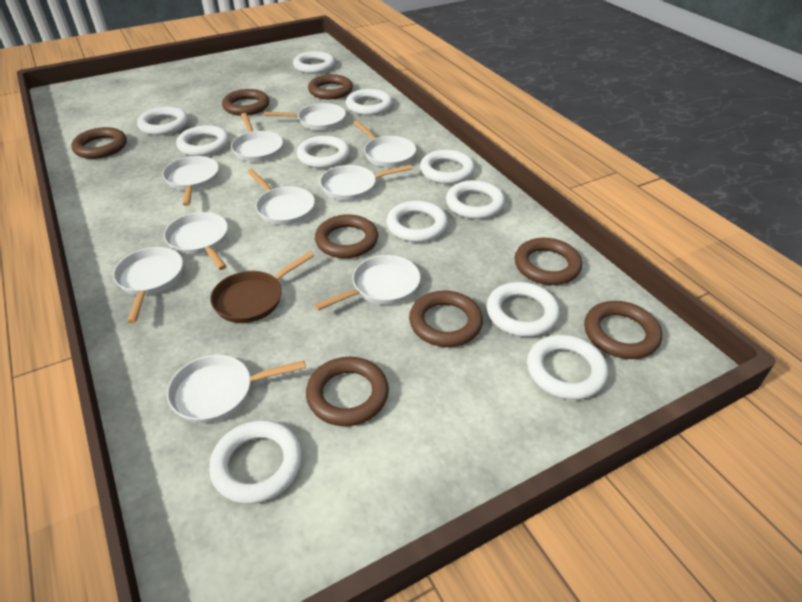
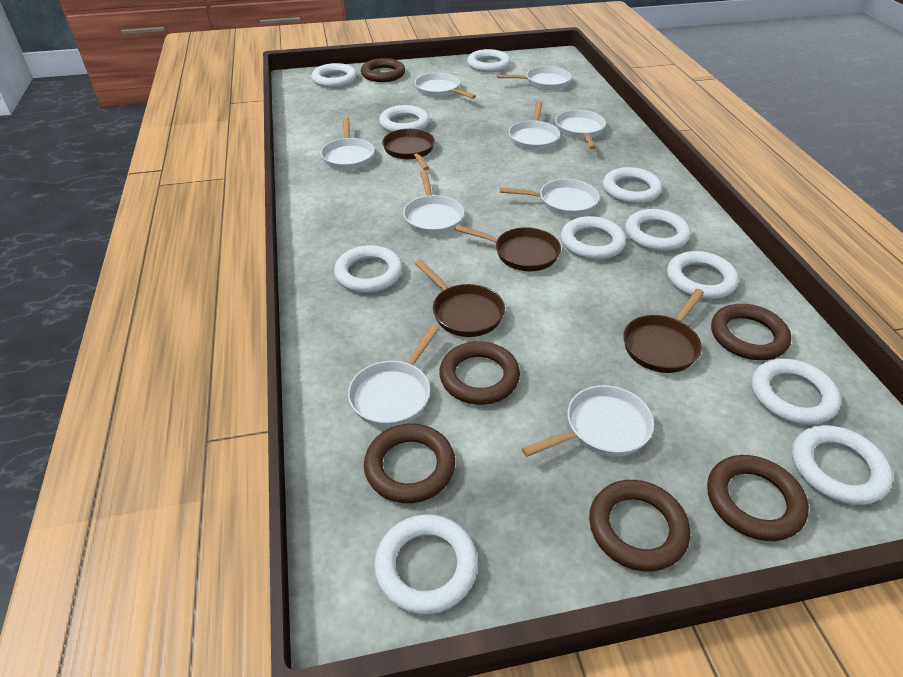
brown pan: [210,251,314,323] = 1 -> [382,129,435,170] [415,260,505,337] [455,225,561,271] [623,289,704,373] = 4
brown ring: [71,127,127,159] [222,89,270,116] [306,357,389,426] [308,74,353,99] [315,214,378,258] [409,290,483,347] [515,238,582,285] [584,301,662,359] = 8 -> [361,58,405,82] [364,424,455,503] [439,341,520,405] [589,480,690,571] [707,455,809,541] [711,304,791,360] = 6
white pan: [113,247,183,324] [162,156,219,206] [164,212,228,270] [167,355,306,423] [231,113,283,162] [247,169,315,225] [264,103,346,131] [314,255,420,311] [320,165,412,201] [353,121,416,167] = 10 -> [321,117,375,170] [348,325,439,427] [403,170,464,235] [415,73,476,99] [497,66,571,90] [500,179,600,216] [509,101,560,150] [522,385,654,457] [555,110,606,149] = 9

